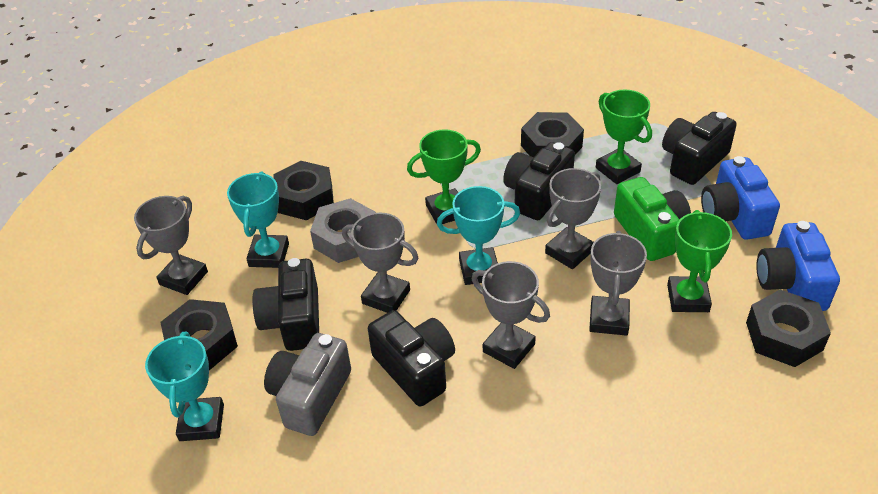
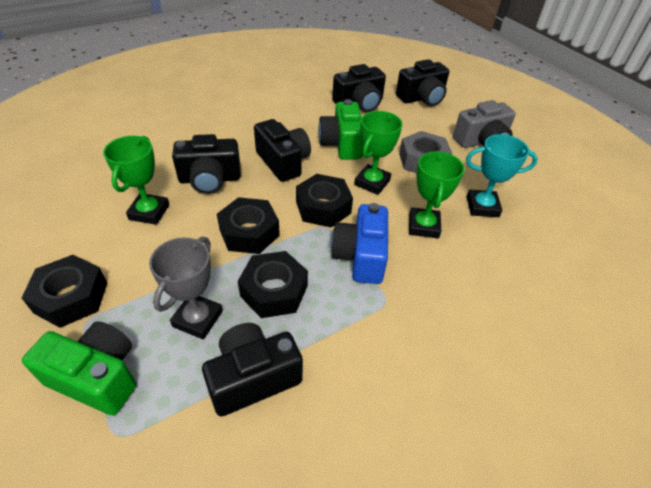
black camera: [253,258,319,351] [368,310,455,406] [503,142,575,220] [662,112,737,185] = 4 -> [172,134,241,194] [202,323,303,417] [254,119,311,182] [332,64,386,112] [396,59,449,106] = 5
blue camera: [701,156,780,240] [757,221,840,311] = 2 -> [331,203,388,284] = 1
green camera: [614,177,691,261] = 1 -> [22,321,136,415] [318,99,364,160] = 2
grey trophy: [134,196,208,295] [342,213,419,313] [472,261,550,369] [545,168,601,269] [589,231,647,336] = 5 -> [149,237,223,339] = 1
turquoise trophy: [145,332,224,441] [227,171,289,268] [437,186,520,285] = 3 -> [466,134,538,217] = 1

